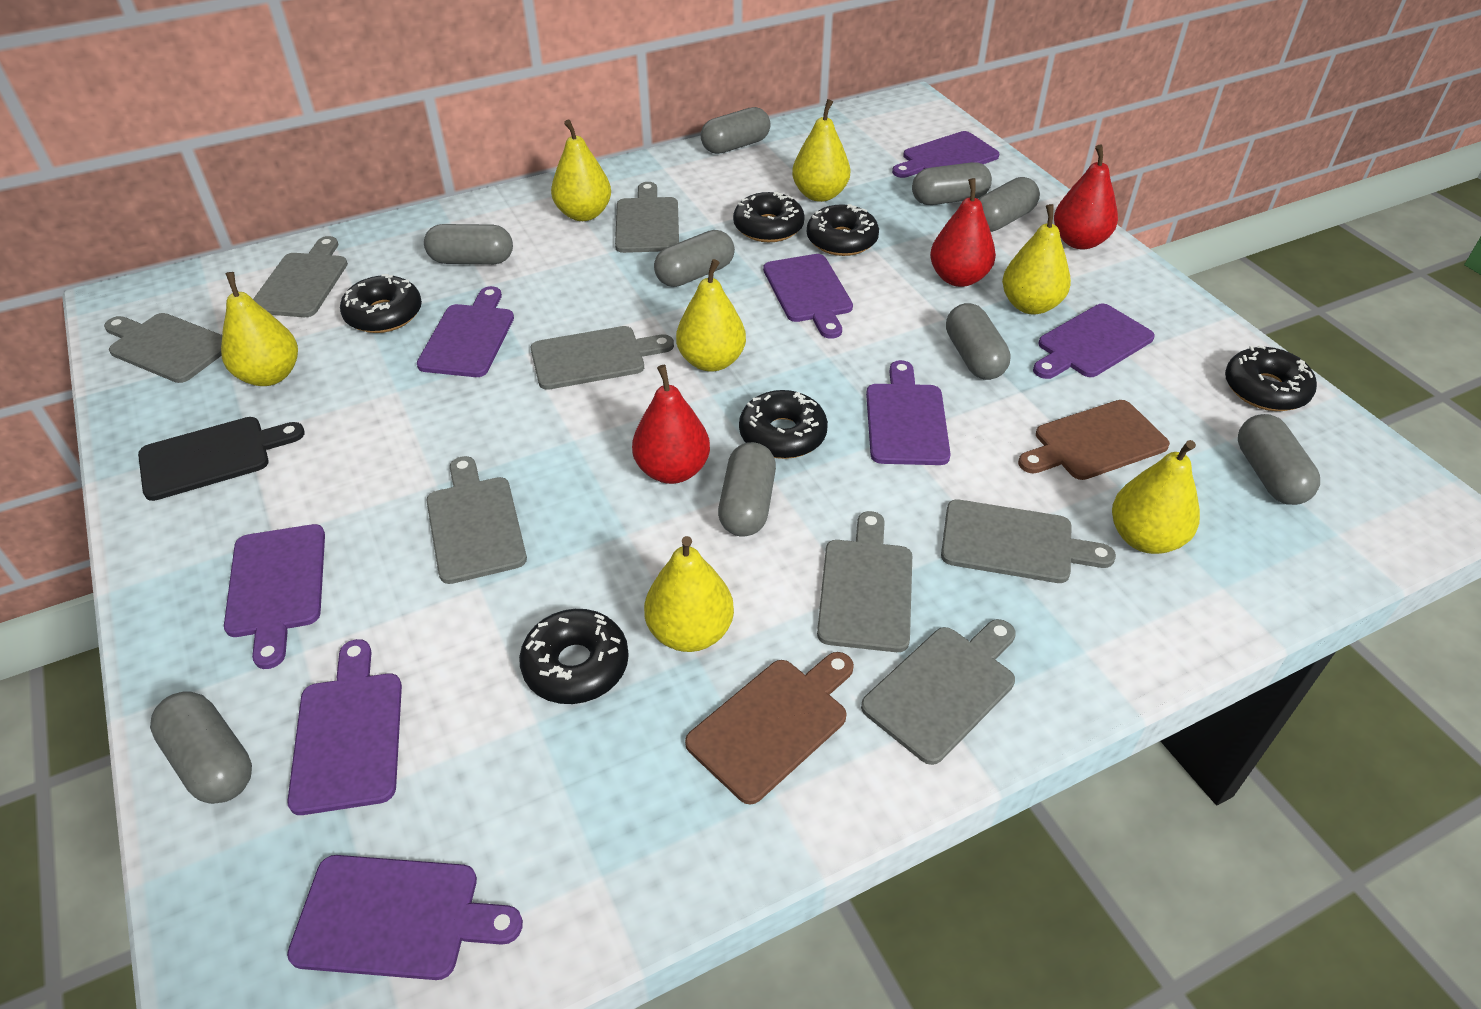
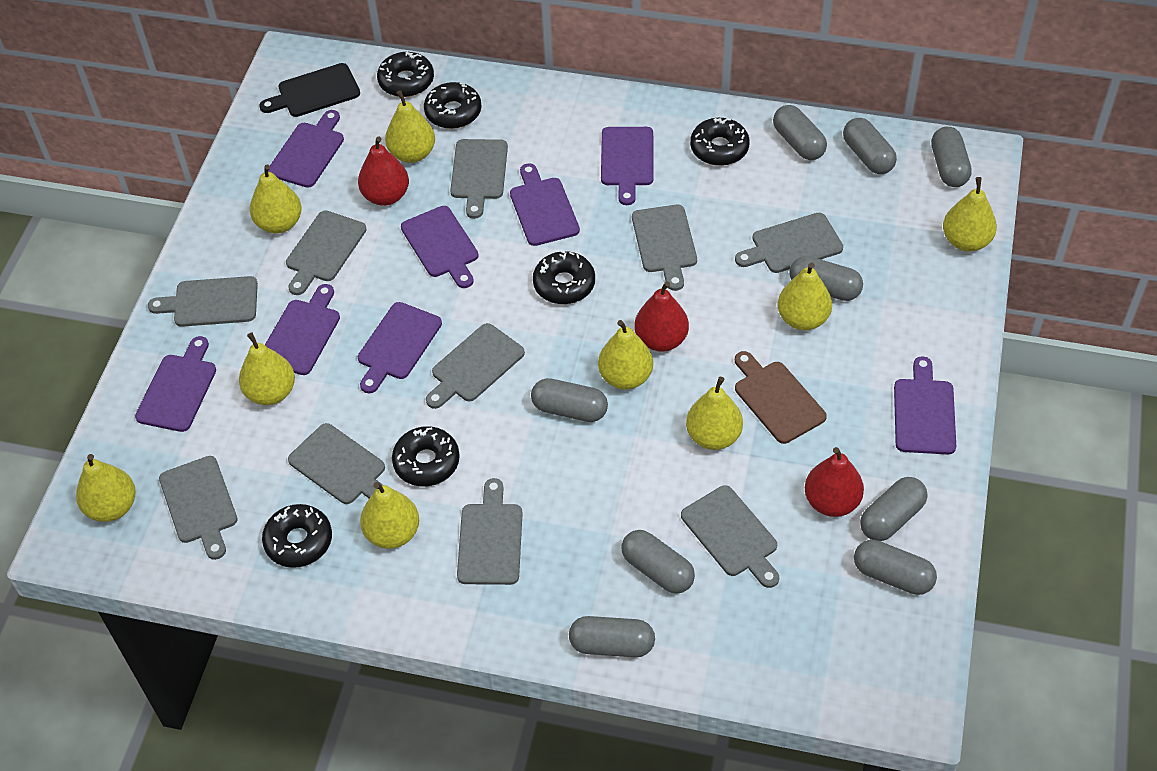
brown cutting board: [685,652,854,804] [1018,400,1170,480] = 2 -> [735,351,827,444] = 1
grey cutting board: [104,313,222,383] [253,236,348,317] [427,456,527,584] [531,326,674,390] [615,182,679,253] [817,511,912,652] [861,619,1016,765] [941,499,1116,583] = 8 -> [148,276,258,327] [159,456,238,560] [286,211,367,295] [288,423,385,504] [426,323,525,409] [450,139,508,219] [457,478,523,585] [632,205,697,291] [681,485,779,588] [735,213,843,273] = 10
yellow pear: [221,272,298,386] [551,119,611,221] [644,536,734,652] [676,259,746,372] [792,99,850,202] [1002,204,1071,314] [1112,440,1200,554] = 7 -> [76,454,136,522] [239,332,295,405] [250,165,302,233] [360,482,419,549] [385,90,435,163] [598,320,653,390] [686,377,743,450] [778,262,832,330] [943,177,997,252] = 9

